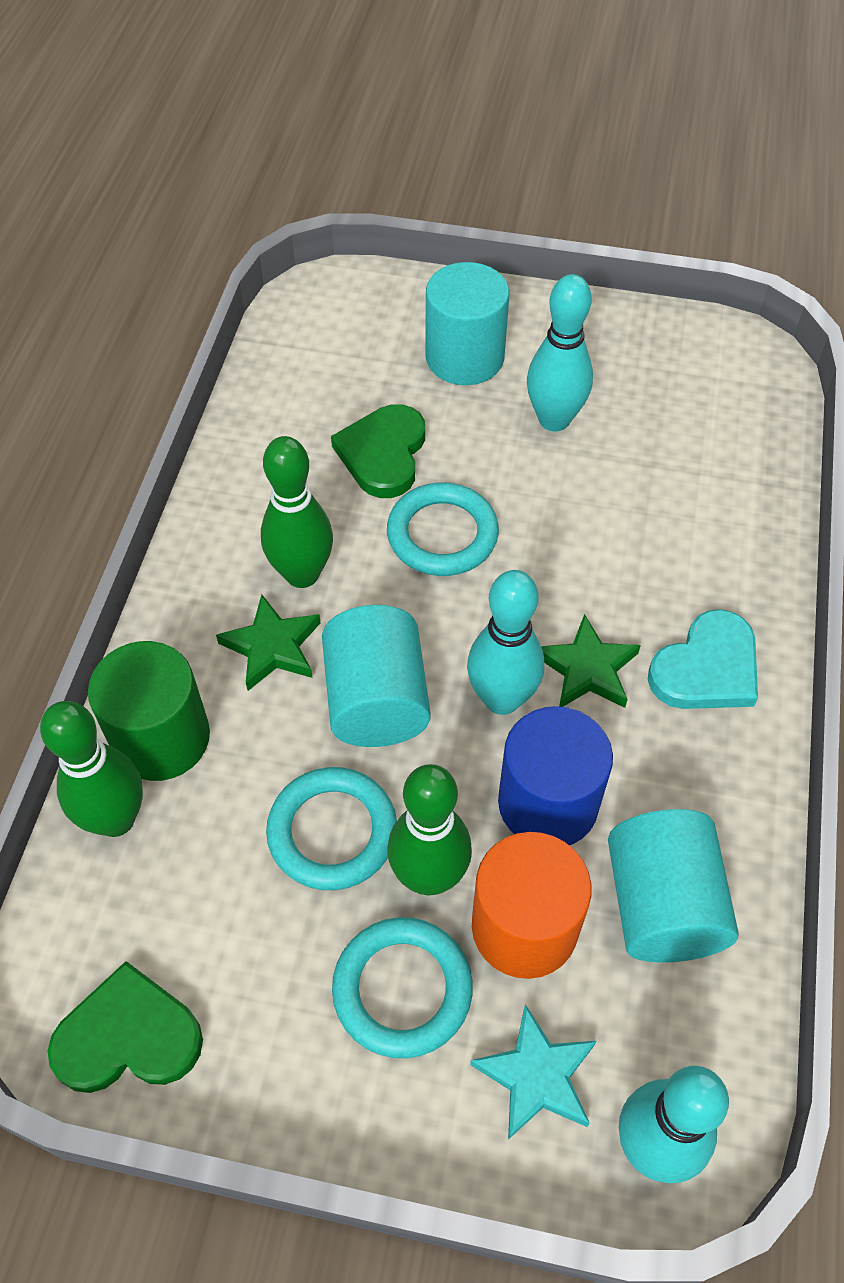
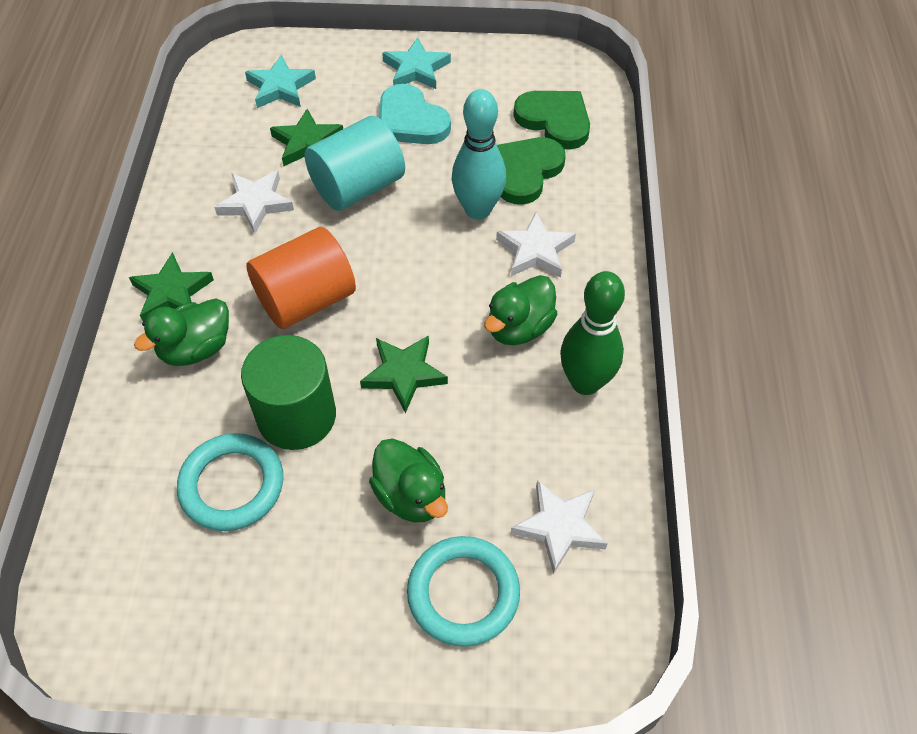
blue cylinder: [498,706,613,845] = 1 -> none = 0
green bowling pin: [40,701,143,837] [261,436,333,588] [387,764,472,895] = 3 -> [560,271,625,395] = 1
green duck: none = 0 -> [134,298,229,366] [369,438,448,522] [484,275,557,345] = 3
green star: [216,594,321,691] [541,614,641,708] = 2 -> [129,252,214,321] [270,109,343,166] [360,335,448,413] = 3
turquoise bowling pin: [467,570,544,715] [527,274,593,431] [619,1066,729,1183] = 3 -> [452,89,506,220] = 1
turquoise cylinder: [322,605,431,747] [425,262,509,385] [608,809,738,963] = 3 -> [305,116,405,211] = 1
turquoise ring: [266,767,397,890] [332,917,473,1058] [387,483,499,576] = 3 -> [177,433,283,531] [407,536,520,647] = 2
turquoise star: [470,1004,597,1140] = 1 -> [245,55,316,108] [382,37,451,89] = 2
white star: none = 0 -> [214,170,294,233] [496,212,576,278] [511,480,608,574] = 3

